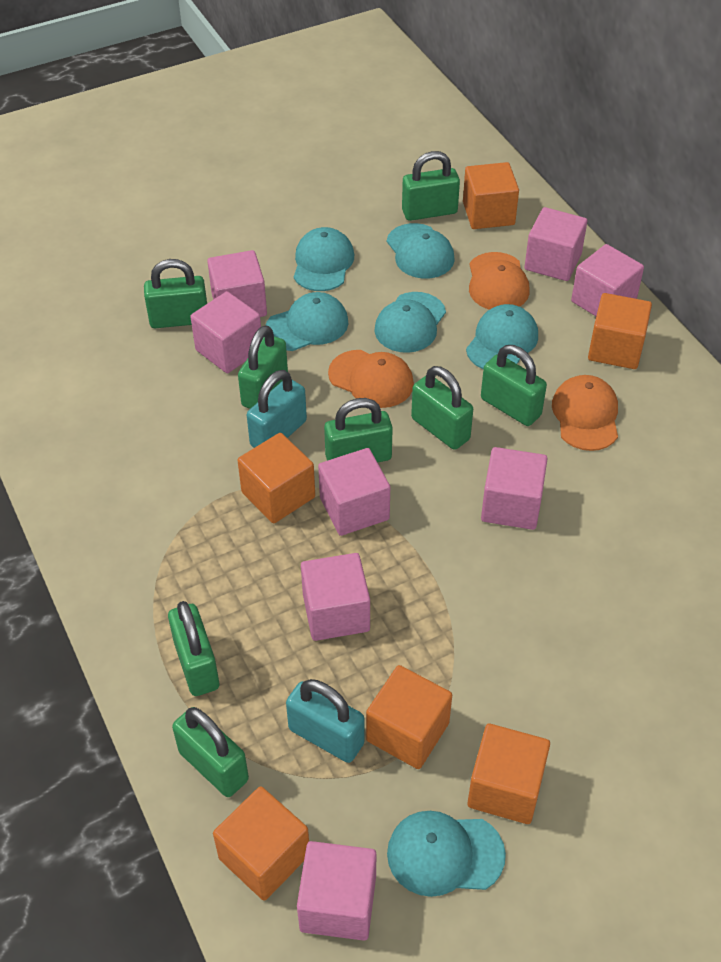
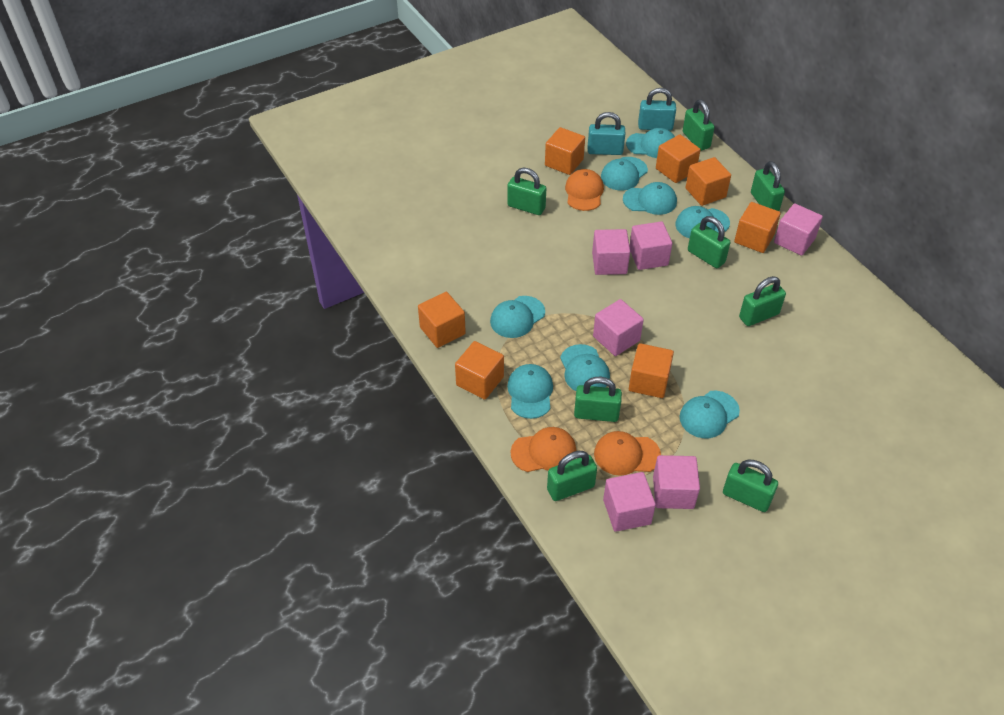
orange cube: [213,786,309,901] [237,433,315,523] [366,665,452,769] [463,162,519,229] [468,724,550,824] [588,293,652,369] = 6 -> [418,292,466,348] [455,341,504,400] [545,127,585,175] [629,343,674,398] [656,134,701,183] [685,157,731,206] [734,202,781,253] = 7
pink cube: [190,291,261,373] [207,250,267,317] [297,841,376,941] [301,553,370,641] [318,448,390,536] [481,447,548,530] [524,207,587,281] [571,244,644,316] = 8 -> [592,229,630,275] [593,299,644,356] [603,472,656,532] [629,221,672,270] [653,455,700,509] [774,203,823,256] = 6
turquoise cap: [266,292,348,351] [294,227,354,291] [374,292,446,353] [387,223,455,279] [387,811,506,897] [466,304,538,369] = 6 -> [490,296,545,338] [507,364,553,419] [560,344,610,391] [601,157,648,191] [623,182,677,215] [626,128,675,158] [676,206,730,238] [679,391,740,438] = 8

